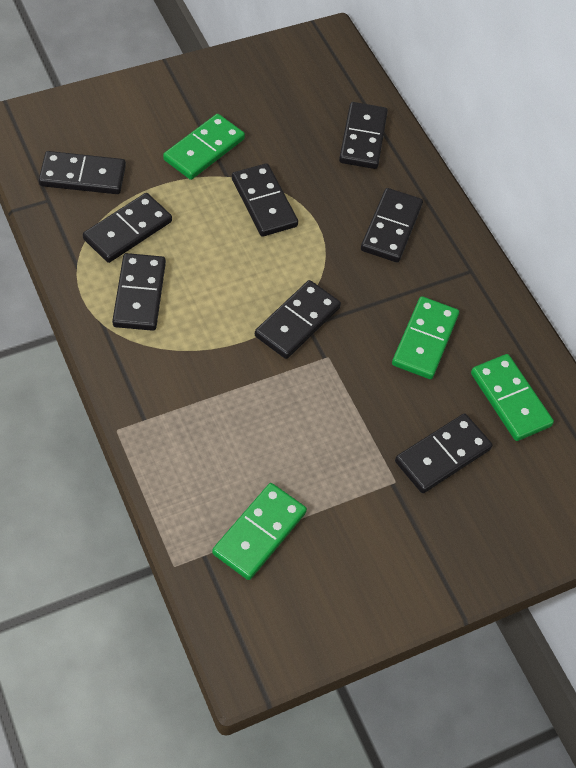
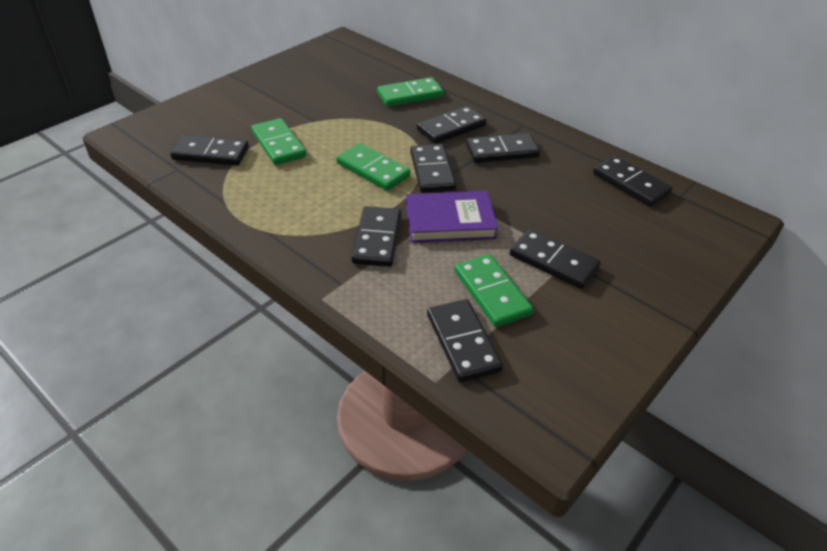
purple book: none = 0 -> [406,191,498,243] = 1

